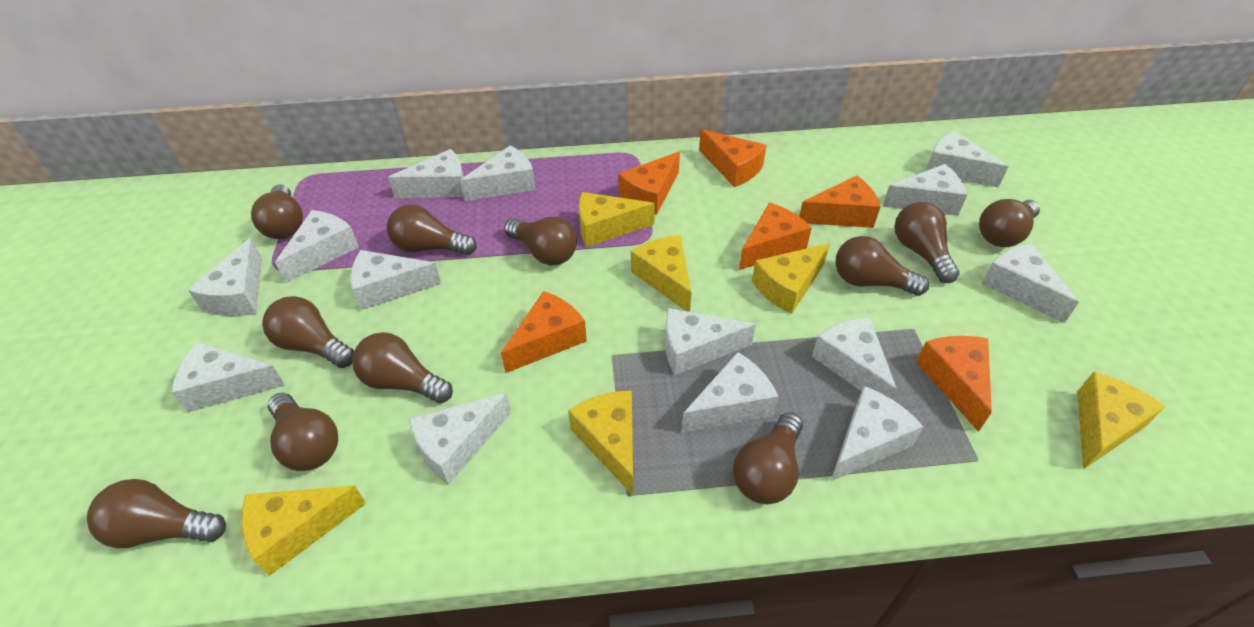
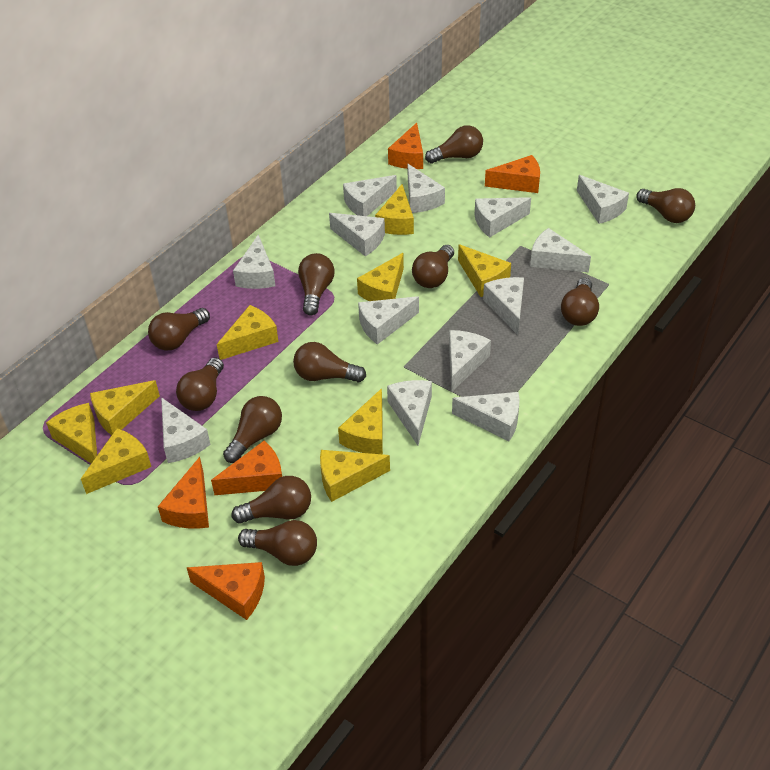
orange cheese: [501,291,587,373] [618,152,680,215] [699,129,766,187] [739,202,812,270] [799,175,881,228] [916,336,992,432] = 6 -> [158,457,209,529] [187,562,265,620] [211,441,282,495] [388,123,423,169] [485,155,540,193] = 5
white cheese: [171,342,285,412] [188,238,262,316] [275,210,359,283] [350,250,441,310] [388,149,464,198] [409,393,511,485] [460,145,536,201] [665,308,756,375] [682,352,779,432] [812,317,897,400] [830,386,924,482] [882,164,967,216] [926,131,1009,188] [981,243,1079,323] = 14 -> [161,397,211,463] [233,234,275,289] [329,213,385,256] [343,175,397,216] [358,296,419,345] [387,380,432,445] [408,164,445,213] [449,330,491,392] [452,392,519,441] [475,197,531,238] [483,277,524,335] [530,228,591,273] [577,175,629,224] = 13
yellow cheese: [241,485,366,576] [568,390,633,495] [579,192,655,247] [631,235,691,312] [752,243,830,314] [1077,372,1166,470] = 6 -> [46,403,97,463] [81,428,151,494] [90,380,160,435] [217,305,279,360] [320,450,390,502] [338,388,383,454] [357,253,404,301] [375,184,414,235] [458,244,511,297] = 9

